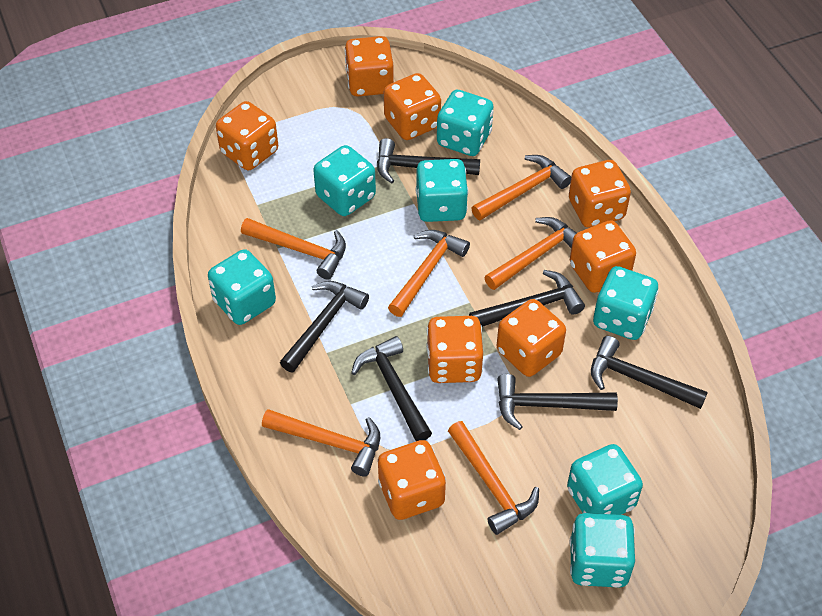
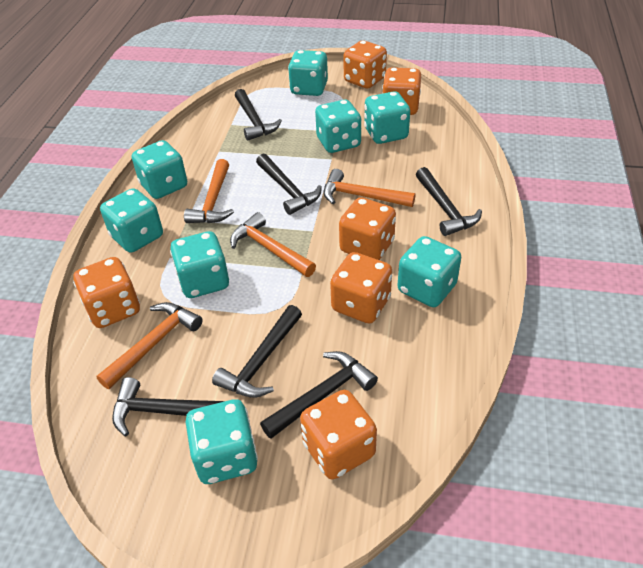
orange dice: [216,101,278,170] [344,36,394,97] [378,440,446,520] [384,73,441,140] [426,316,483,383] [497,299,566,377] [569,160,631,227] [570,220,636,293] = 8 -> [73,257,140,328] [300,390,377,480] [330,252,392,324] [339,197,396,260] [343,41,387,89] [382,67,421,115] = 6
orange hammer: [241,218,346,280] [262,409,380,476] [388,230,470,317] [448,421,539,535] [471,155,571,220] [484,217,577,290] = 6 -> [96,302,203,389] [184,159,234,223] [230,212,316,277] [323,169,415,207] = 4
turquoise dice: [208,249,276,325] [313,145,376,216] [416,159,468,222] [437,90,494,156] [567,444,643,515] [570,513,635,588] [593,266,658,340] = 7 -> [100,188,163,253] [132,140,187,199] [170,231,229,298] [186,399,258,484] [288,50,328,96] [315,100,361,153] [364,91,410,144] [397,236,461,307] = 8

